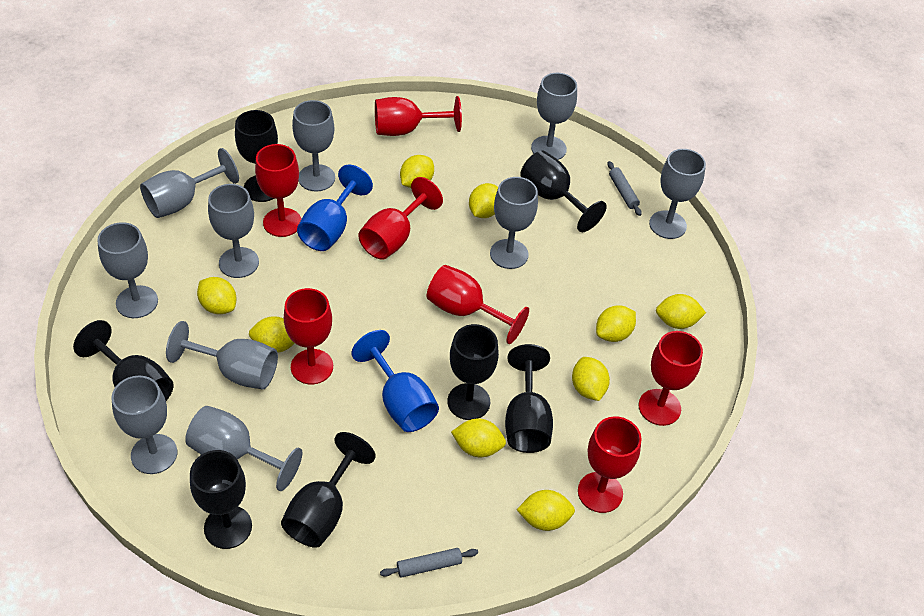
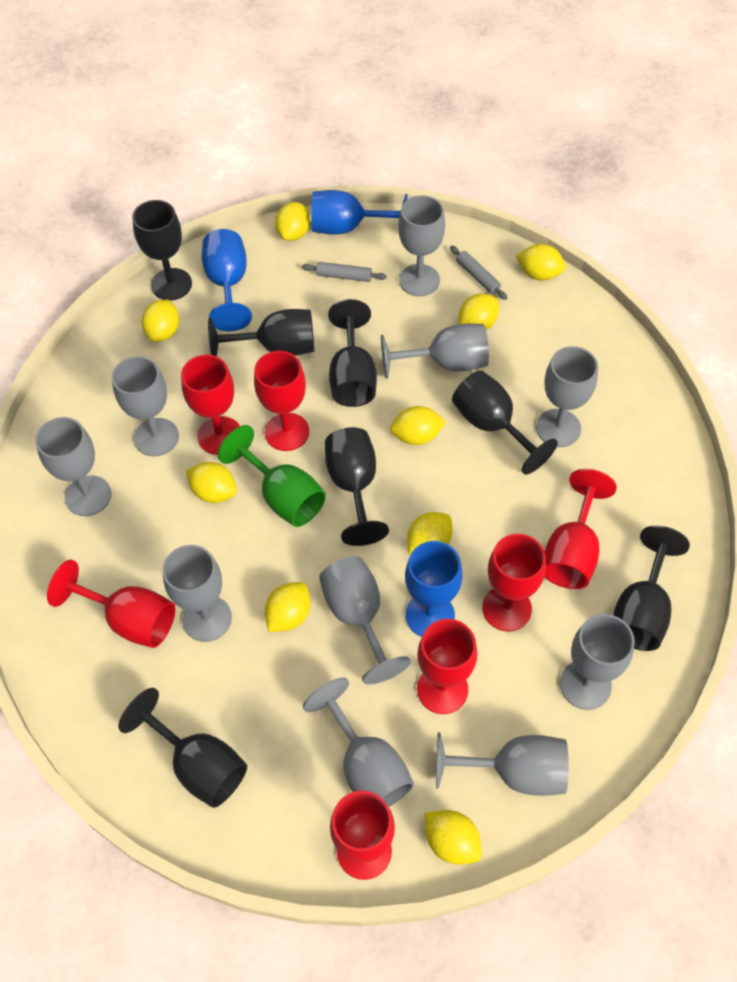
blue goblet: [297,165,373,251] [351,330,439,432] = 2 -> [202,229,252,331] [311,190,407,235] [405,541,462,637] = 3
green goblet: none = 0 -> [218,425,326,527] = 1

